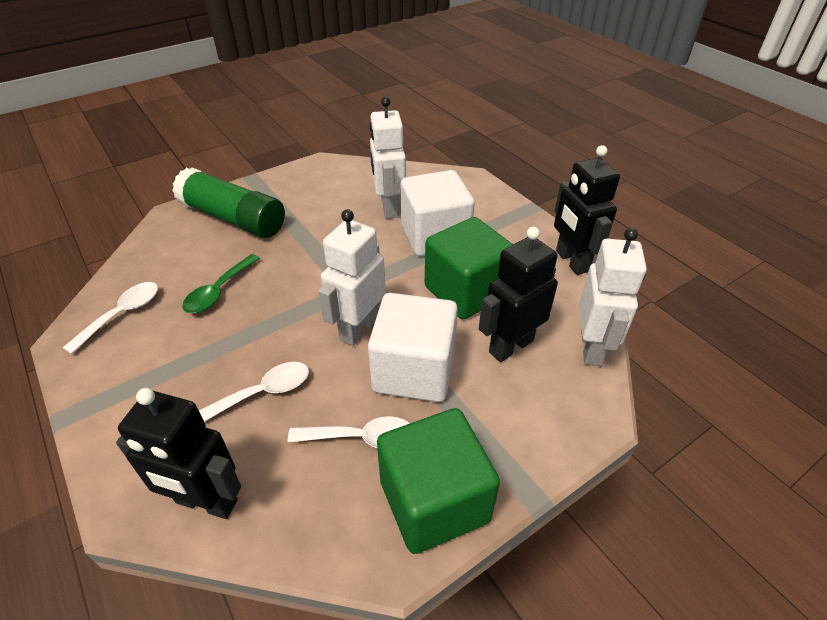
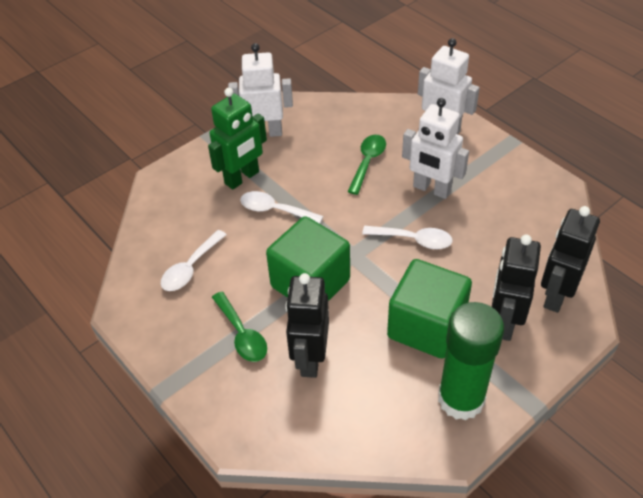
green robot: none = 0 -> [208,88,267,190] = 1
green spoon: [182,254,260,313] = 1 -> [212,292,267,362] [347,135,386,195] = 2
white cube: [368,293,458,402] [400,170,475,256] = 2 -> none = 0

